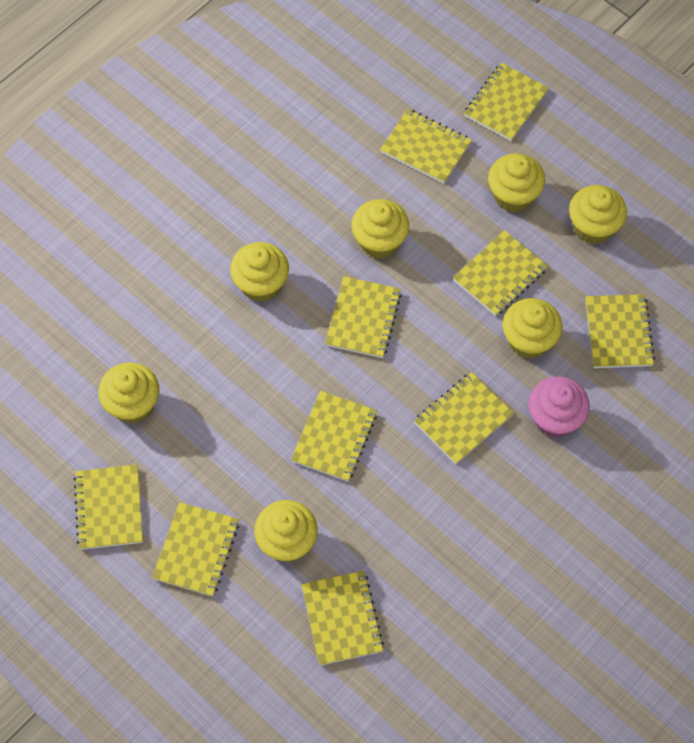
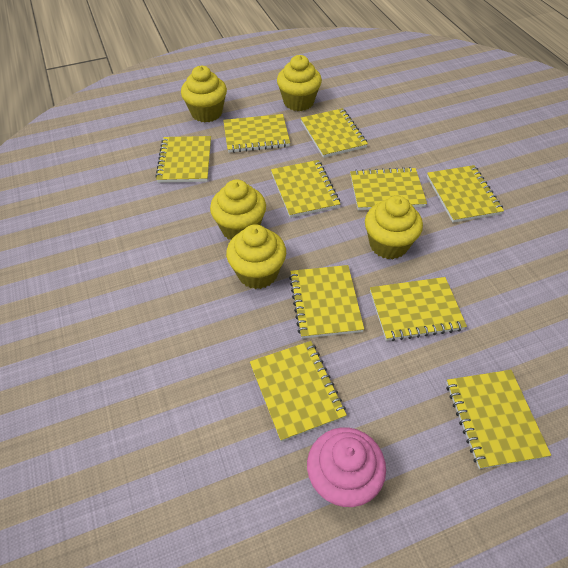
yellow cupcake: [98,362,159,423] [230,242,289,302] [254,500,318,562] [351,199,409,259] [488,153,545,212] [503,298,562,359] [569,185,627,244] = 7 -> [181,66,227,122] [210,180,266,240] [226,224,286,289] [277,55,322,111] [365,196,423,259] = 5

